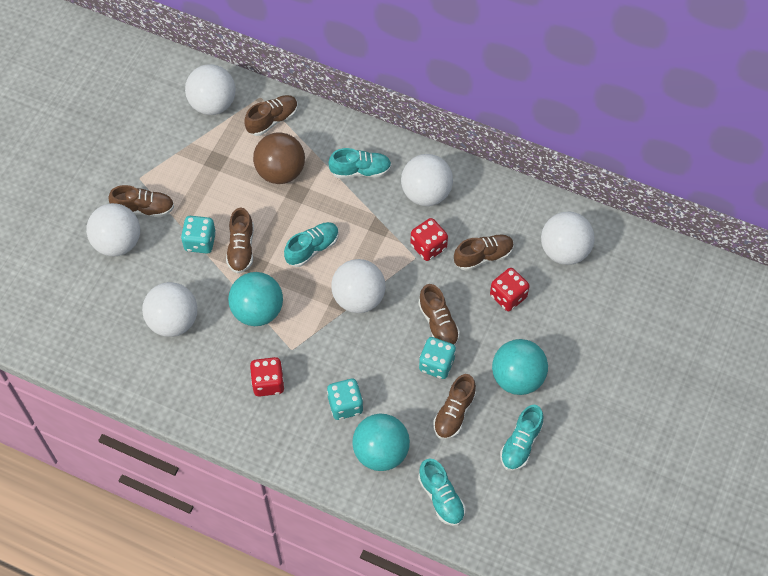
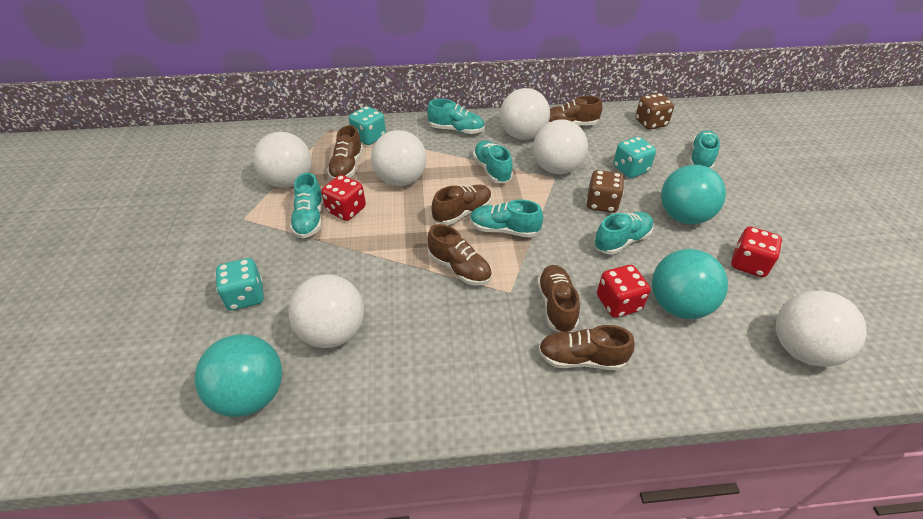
brown ball: [253,132,305,184] = 1 -> none = 0
brown dice: none = 0 -> [586,170,624,213] [636,93,674,130] = 2
turquoise shoe: [284,222,339,267] [328,148,392,179] [418,458,466,526] [500,405,544,471] = 4 -> [290,173,323,238] [427,99,485,134] [470,199,543,238] [473,140,513,183] [593,212,653,255] [689,130,720,169] = 6

